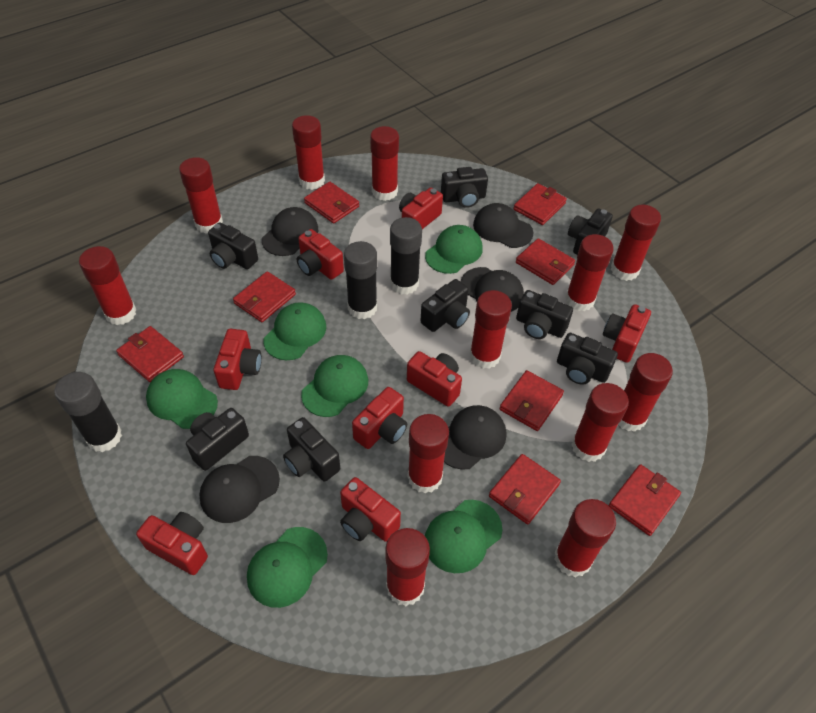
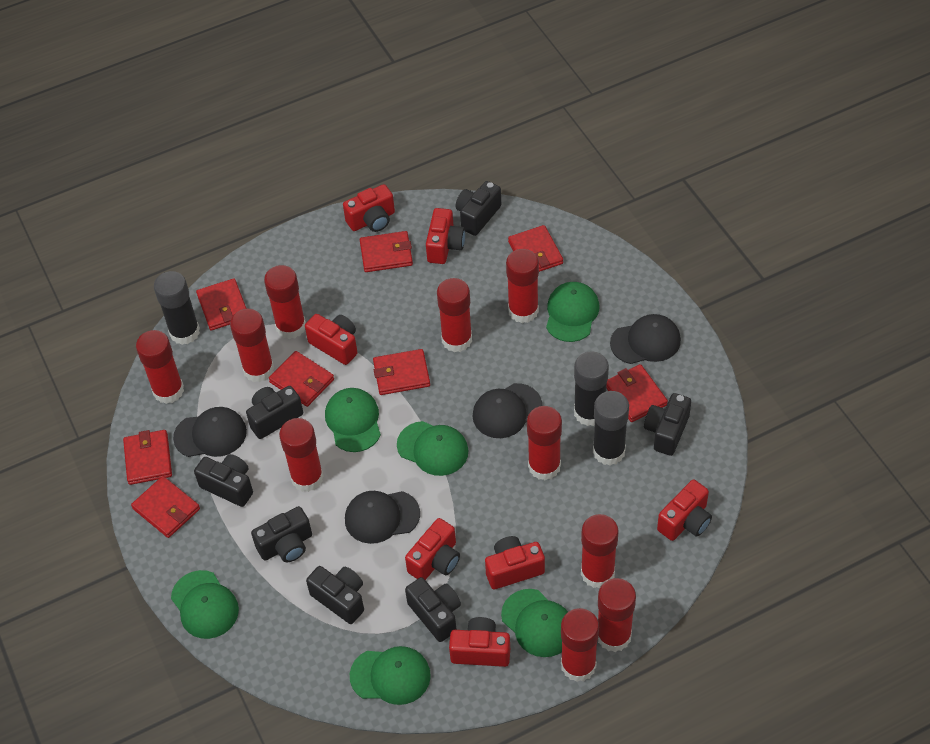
black camera: [186,408,249,471] [208,222,258,269] [283,417,340,482] [420,279,470,332] [441,167,488,208] [516,290,573,339] [557,333,618,385] [568,208,613,255] = 8 -> [194,454,253,507] [246,386,303,439] [251,506,312,562] [306,566,364,624] [405,577,461,642] [455,181,501,236] [644,393,691,456] = 7
black cap: [199,456,280,523] [262,207,318,256] [444,405,506,470] [460,267,524,312] [473,203,534,248] = 5 -> [173,407,247,457] [345,491,420,544] [472,383,542,438] [610,314,681,364] = 4
red camera: [136,512,208,575] [213,329,262,390] [297,229,344,280] [340,477,401,542] [352,387,407,449] [399,188,443,229] [407,351,462,407] [603,304,651,363] = 8 -> [305,314,358,365] [343,184,395,232] [405,518,460,580] [426,208,465,264] [449,617,510,667] [485,536,545,589] [657,480,712,541] = 7
red glue stick: [79,246,136,325] [179,157,223,234] [292,115,325,190] [370,126,399,201] [385,528,430,606] [408,414,449,494] [470,290,512,369] [554,499,616,578] [565,234,614,311] [571,383,629,462] [611,205,661,281] [618,353,673,432] = 12 -> [136,330,184,404] [230,309,274,382] [264,265,306,339] [279,418,324,492] [437,278,472,352] [506,249,539,323] [527,406,562,480] [561,608,599,682] [581,514,619,588] [598,578,636,652] = 10

